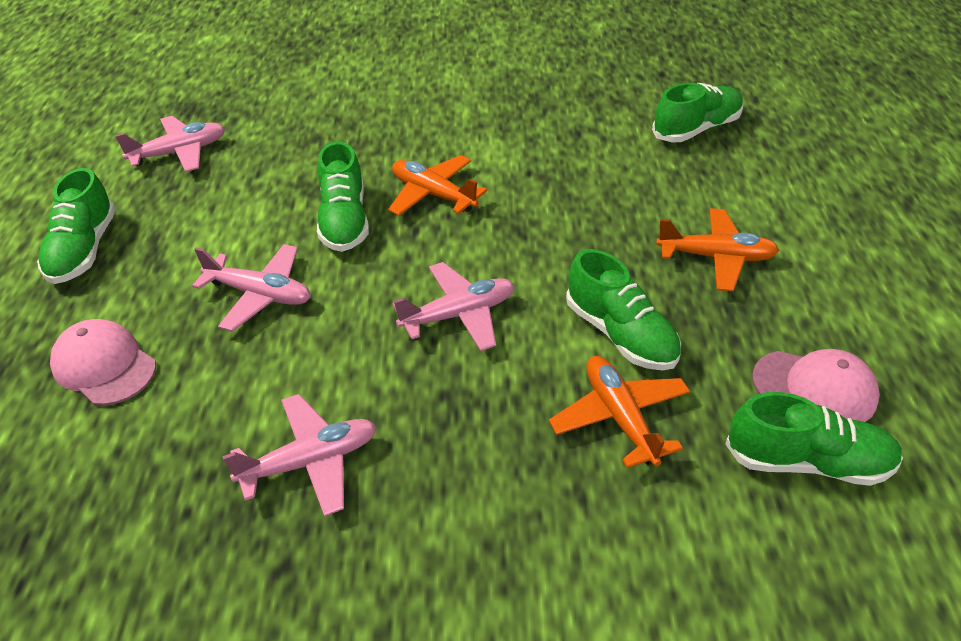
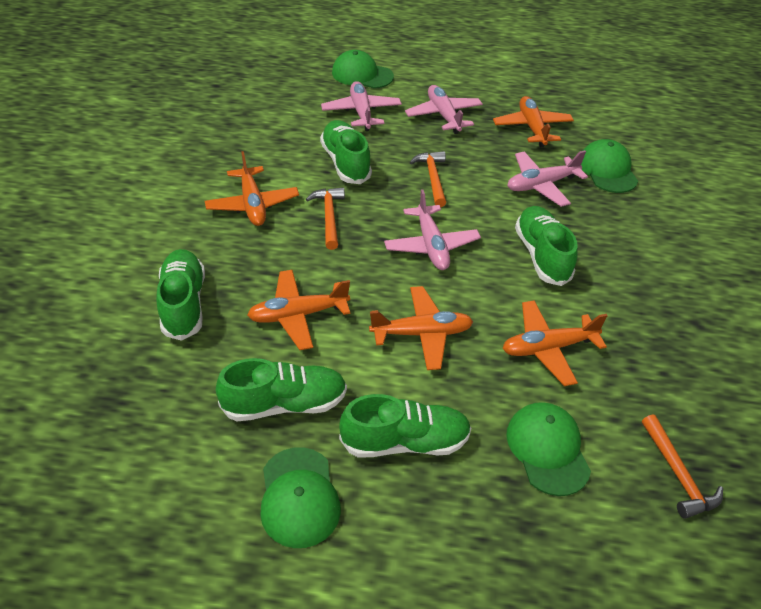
green cap: none = 0 -> [260,447,341,548] [332,50,394,89] [506,402,591,496] [581,139,638,193] = 4
orange hammer: none = 0 -> [306,187,345,250] [410,151,446,207] [642,415,723,519] = 3
orange plane: [388,155,487,216] [549,356,690,468] [656,208,779,291] = 3 -> [205,151,299,226] [247,270,350,350] [369,286,473,370] [493,96,574,147] [502,300,608,386] = 5
pink cap: [50,319,156,405] [752,349,880,422] = 2 -> none = 0

